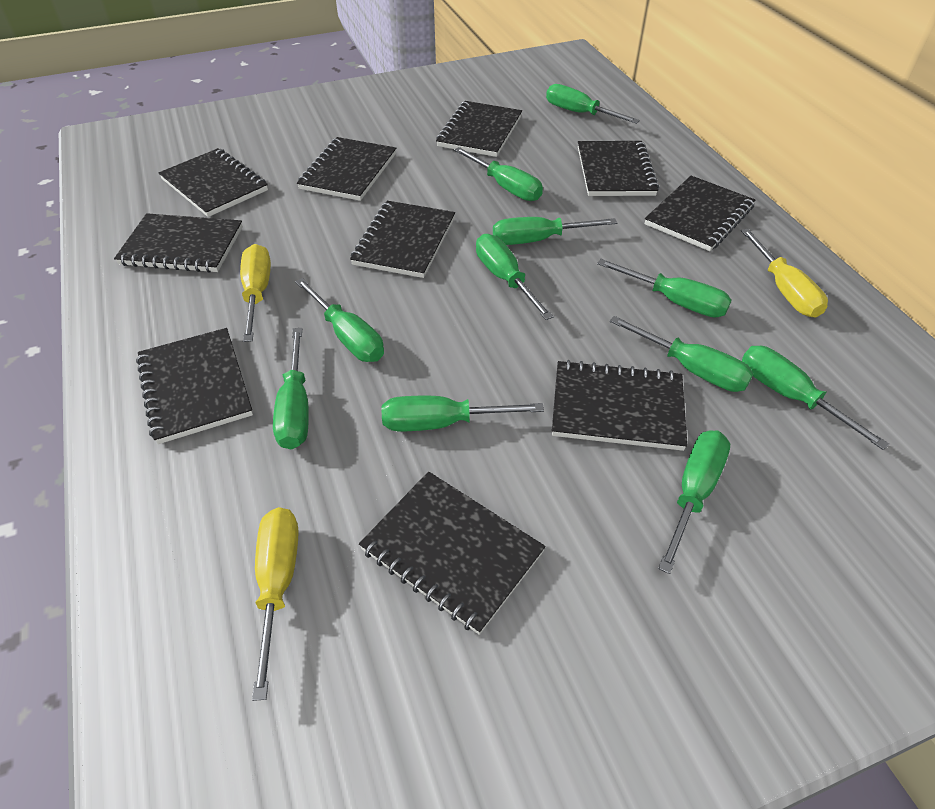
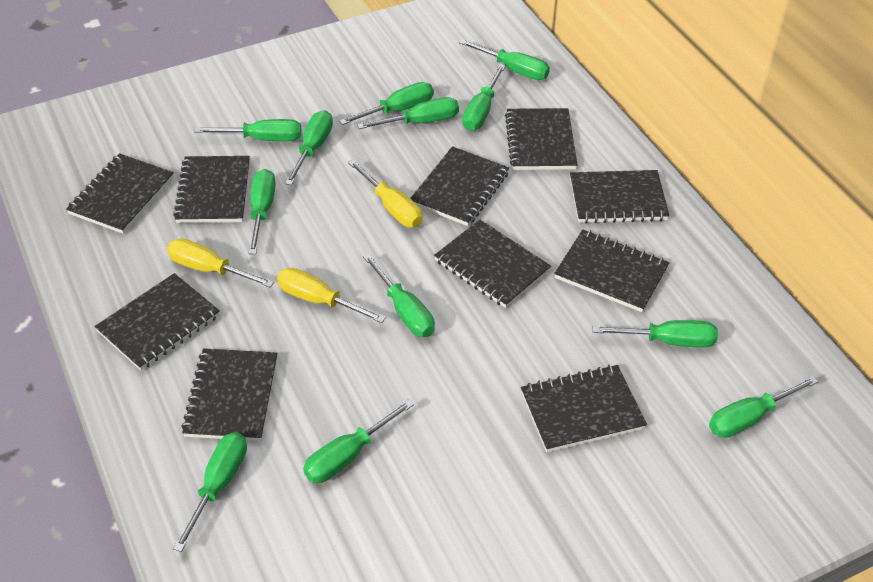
green screwdriver: [273,328,309,449] [295,278,384,362] [381,396,544,431] [454,147,543,201] [476,234,554,320] [493,217,617,245] [546,84,640,124] [597,259,732,317] [610,316,753,392] [658,430,730,574] [742,346,889,450] = 11 -> [173,432,247,552] [194,119,301,141] [248,169,276,254] [285,111,333,185] [303,399,414,483] [339,82,434,125] [357,97,459,129] [363,254,435,337] [459,39,550,80] [462,64,506,131] [593,320,718,347] [709,376,819,438] = 12

